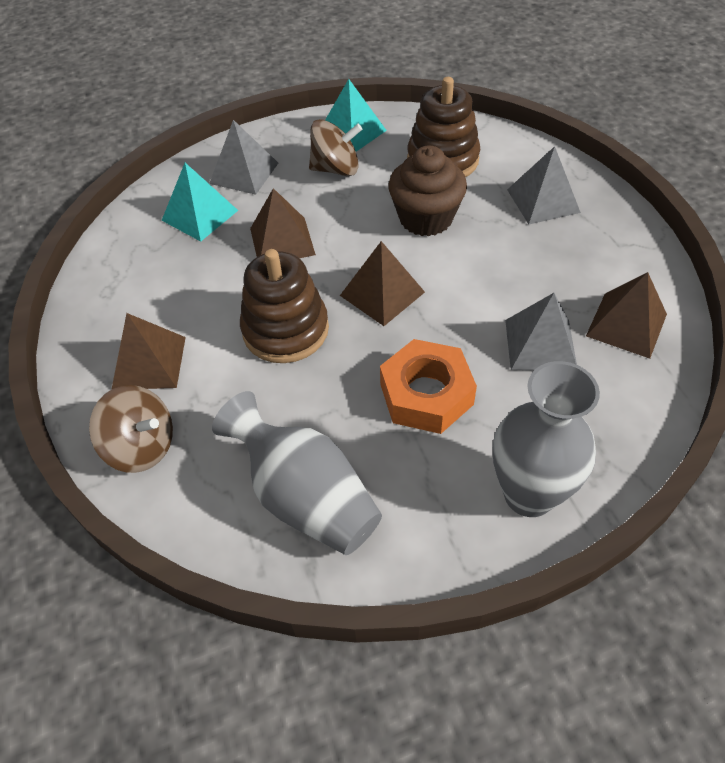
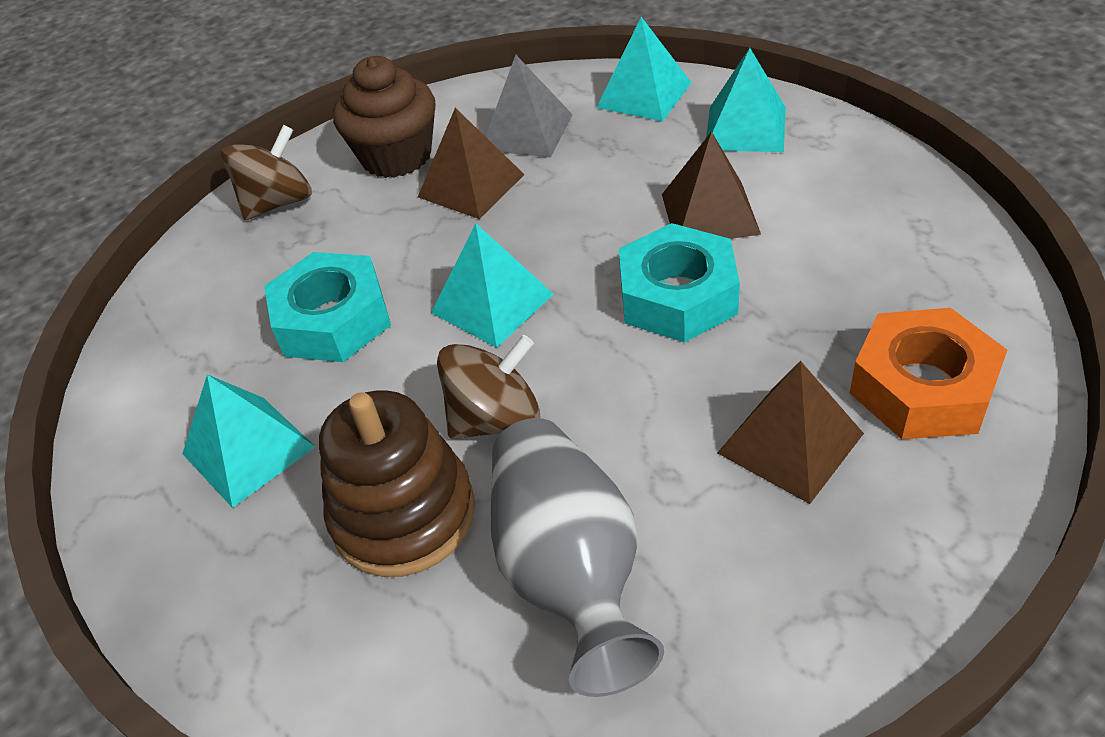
brown pyramid: [111,313,186,390] [250,188,316,258] [340,241,425,326] [586,272,667,359] = 4 -> [418,108,525,219] [662,131,761,239] [717,361,864,504] = 3
brown stacking toy: [240,249,329,363] [407,77,480,177] = 2 -> [319,390,475,577] = 1
grey pyramid: [209,120,278,195] [505,293,577,370] [507,146,581,224] = 3 -> [485,55,573,158] = 1
grey vase: [212,391,382,555] [493,361,600,517] = 2 -> [491,418,664,697] = 1
turquoise nut: none = 0 -> [264,252,391,362] [619,223,740,343] = 2
turquoise pyramid: [161,163,238,242] [325,79,387,152] = 2 -> [182,374,316,508] [431,224,554,348] [596,17,692,121] [706,48,786,152] = 4

